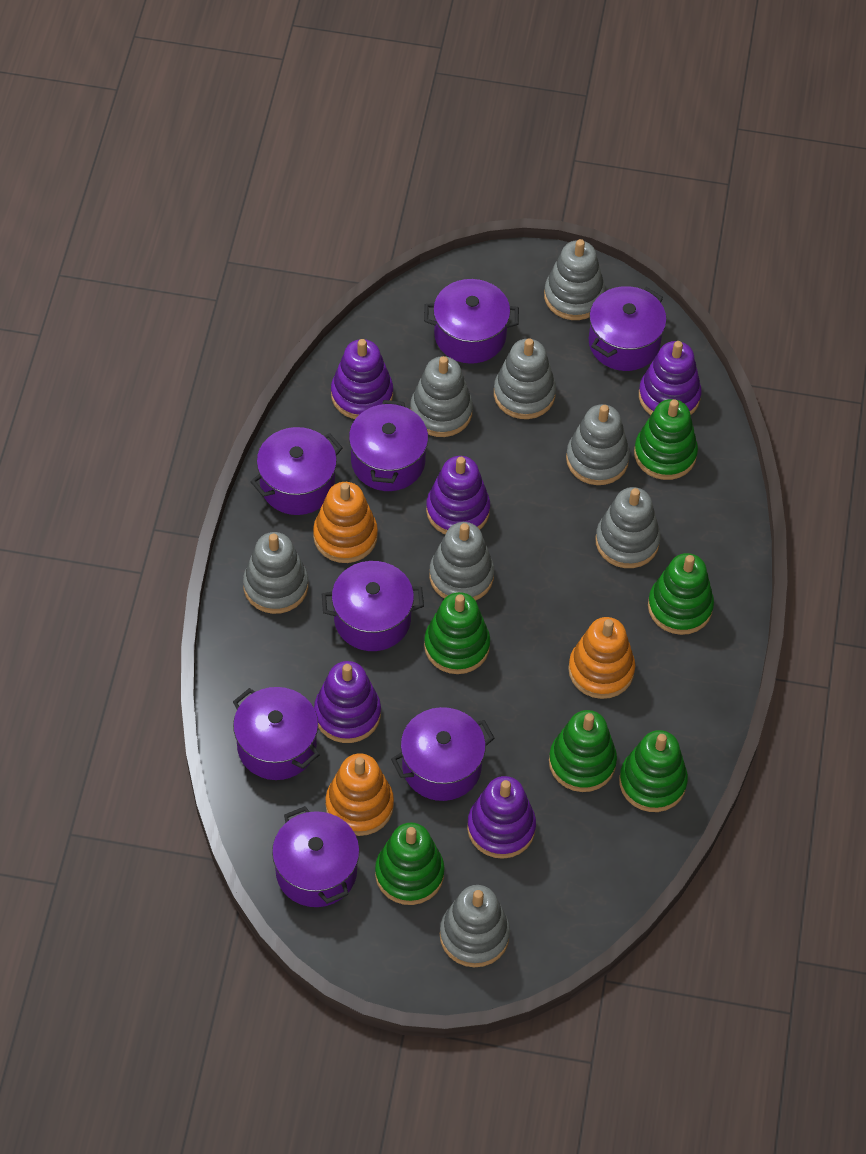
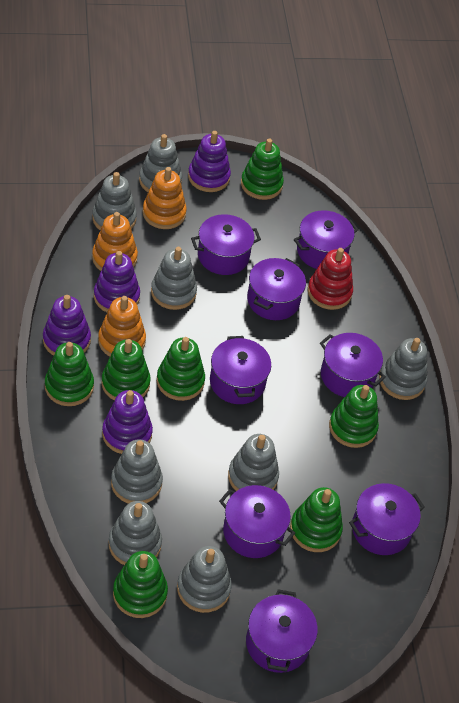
green stacking toy: [375,822,445,905] [424,592,490,674] [549,710,617,792] [619,730,688,812] [634,399,698,480] [648,553,714,635] = 6 -> [45,342,94,406] [101,339,151,401] [113,551,168,618] [157,337,205,401] [241,138,284,200] [290,487,343,552] [329,385,379,448] = 7
purple stacking toy: [314,661,381,743] [331,339,393,419] [426,456,490,534] [467,776,536,859] [639,341,701,415] = 5 -> [43,295,91,356] [94,251,140,312] [102,390,153,454] [188,131,231,192] = 4
red stacking toy: none = 0 -> [308,248,353,310] = 1

